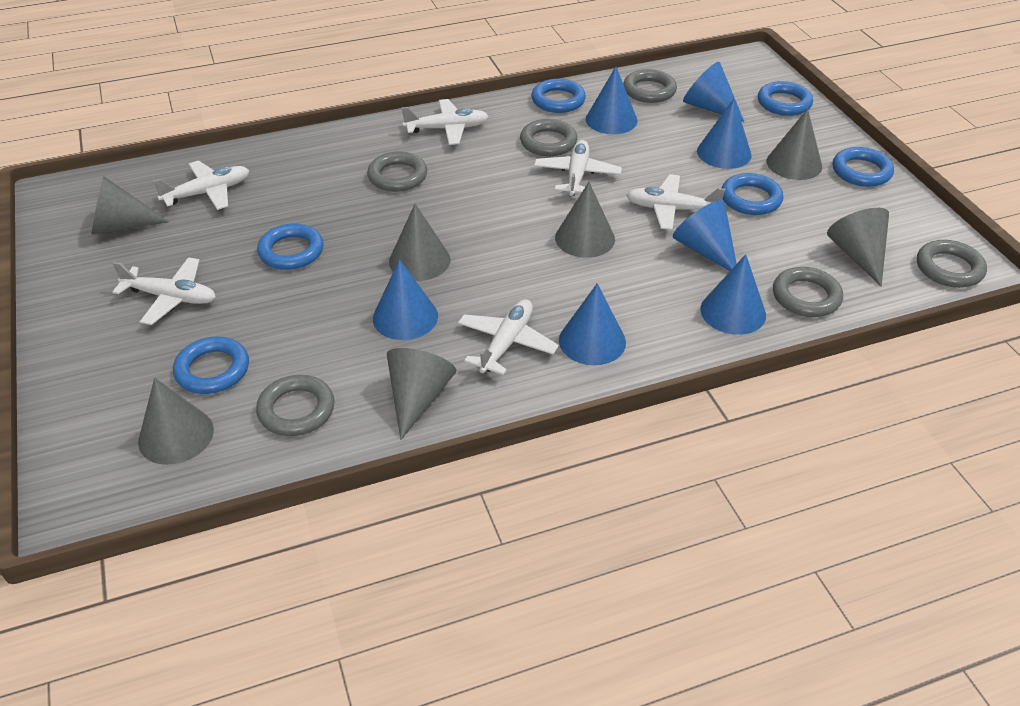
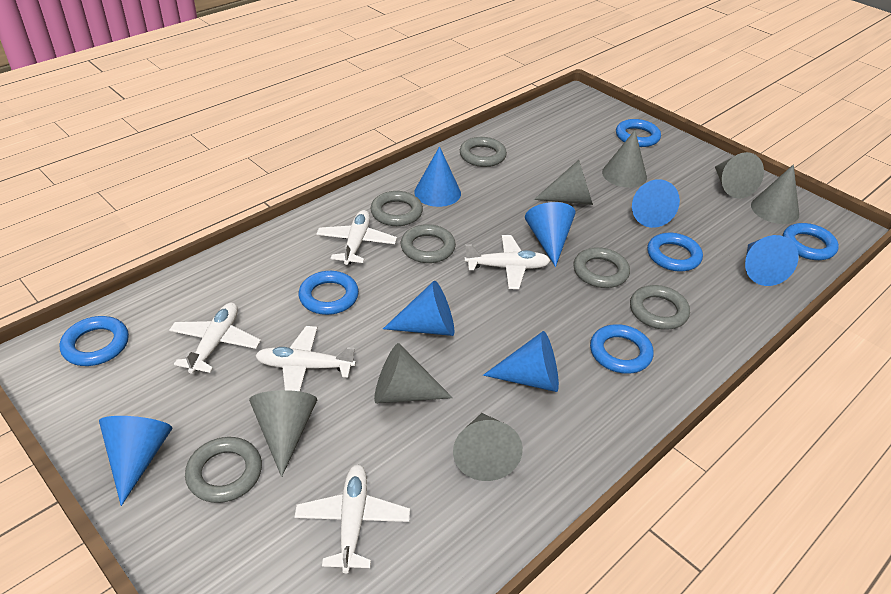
white plane: [112,257,216,325] [153,161,250,210] [401,99,489,145] [458,299,559,375] [534,140,622,196] [626,174,725,230] = 6 -> [169,303,261,374] [255,326,356,391] [295,465,410,573] [316,210,397,265] [464,235,551,289] = 5

